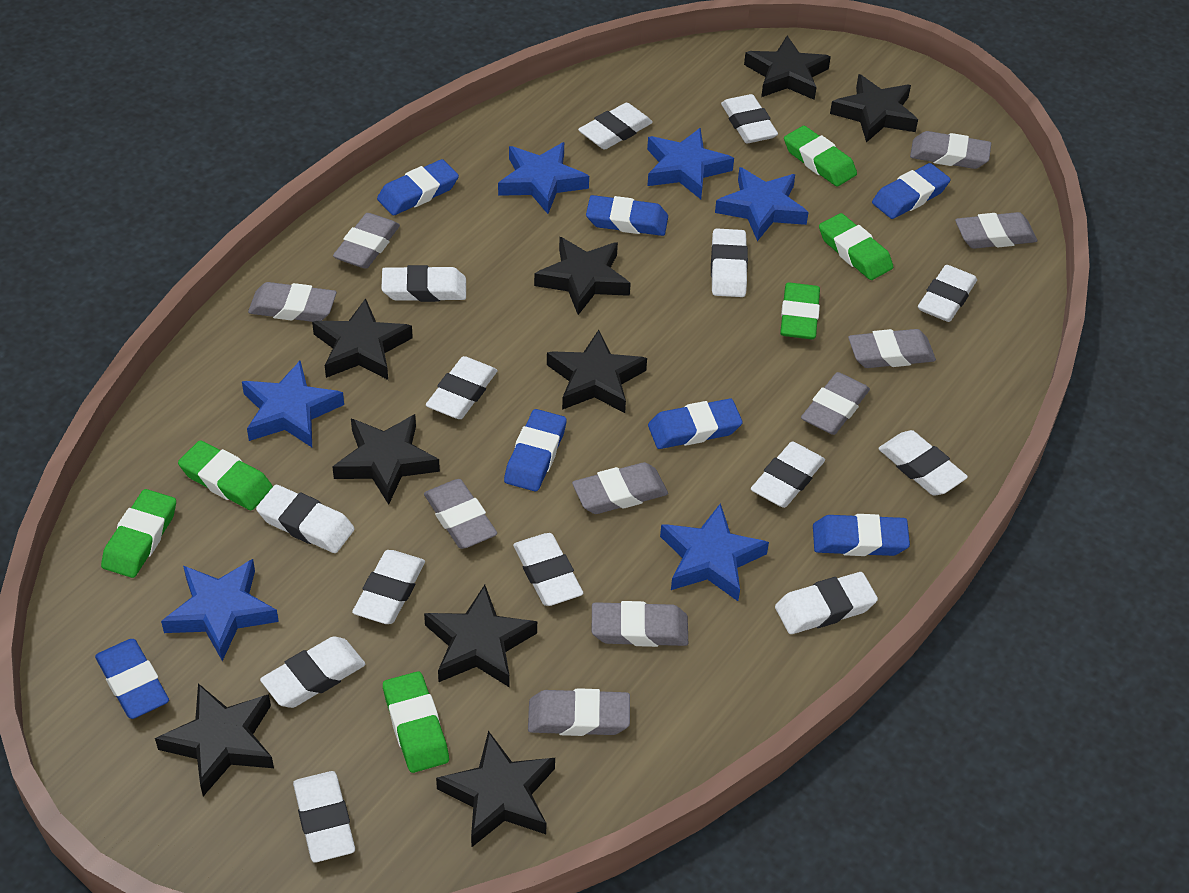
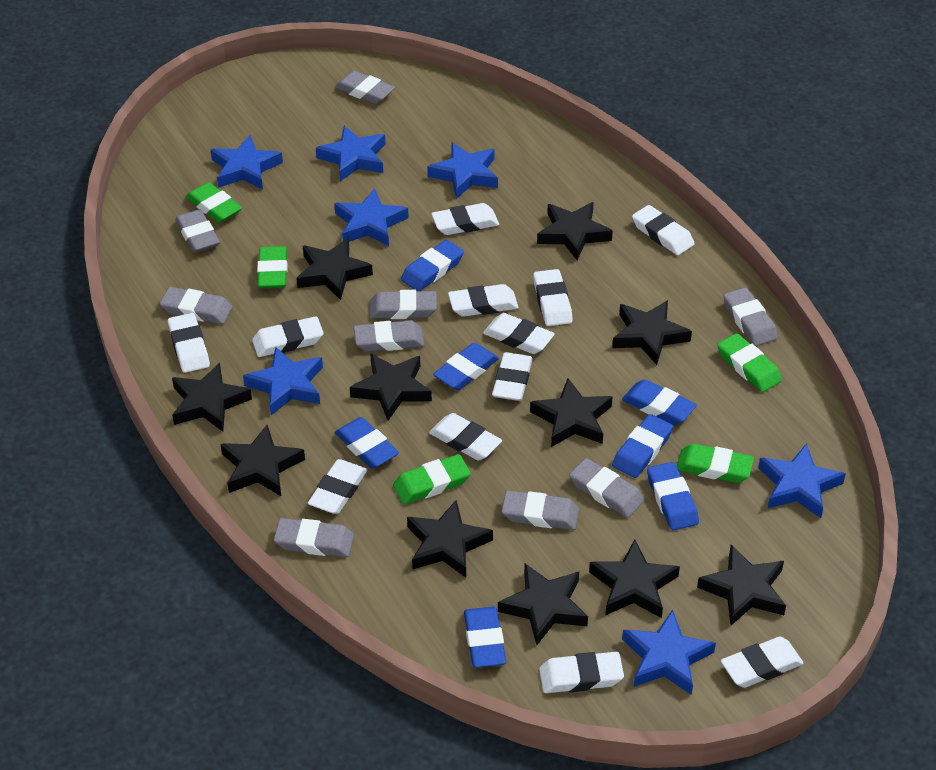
black star: [155,683,274,796] [312,298,413,380] [333,414,440,505] [424,585,537,688] [436,731,555,847] [534,237,631,315] [547,330,647,413] [744,36,831,100] [830,74,918,143] = 9 -> [172,363,252,432] [220,425,305,496] [296,238,373,300] [350,353,432,421] [407,500,493,578] [498,564,588,645] [530,378,612,447] [537,202,613,260] [589,539,680,618] [612,300,692,365] [697,545,786,626] = 11
blue star: [161,559,279,661] [242,361,344,447] [498,142,589,214] [647,128,734,199] [660,503,769,601] [715,167,809,241] = 6 -> [211,135,283,190] [243,347,323,415] [316,126,386,181] [334,188,409,246] [427,142,498,199] [622,609,716,695] [758,443,846,518] = 7
green eraser: [101,489,176,578] [178,440,273,510] [383,671,449,773] [780,282,820,339] [784,126,857,186] [819,213,893,280] = 6 -> [186,182,242,223] [257,246,288,288] [393,454,471,504] [677,444,754,483] [717,333,782,392] = 5
grey eraser: [248,282,337,322] [333,213,400,269] [424,479,497,549] [528,688,630,736] [572,462,668,514] [592,601,688,647] [801,372,870,435] [848,329,936,368] [910,131,991,169] [955,212,1037,249] = 10 -> [160,287,232,324] [175,209,220,252] [274,518,354,557] [335,71,395,104] [354,320,424,352] [369,290,437,319] [502,490,579,530] [569,458,644,518] [723,288,778,346] = 9
white eraser: [256,485,355,553] [260,636,365,708] [293,771,355,862] [352,550,425,624] [381,265,466,302] [426,356,498,419] [513,533,583,606] [578,103,653,149] [711,228,748,297] [721,94,778,143] [751,442,825,508] [775,572,878,634] [878,430,968,496] [918,265,977,322] = 14 -> [168,313,210,373] [252,316,324,357] [308,459,367,514] [429,413,502,461] [431,203,499,235] [448,284,518,317] [483,313,555,354] [492,352,533,401] [533,269,573,326] [539,652,624,693] [632,205,695,255] [721,637,804,688] = 12

